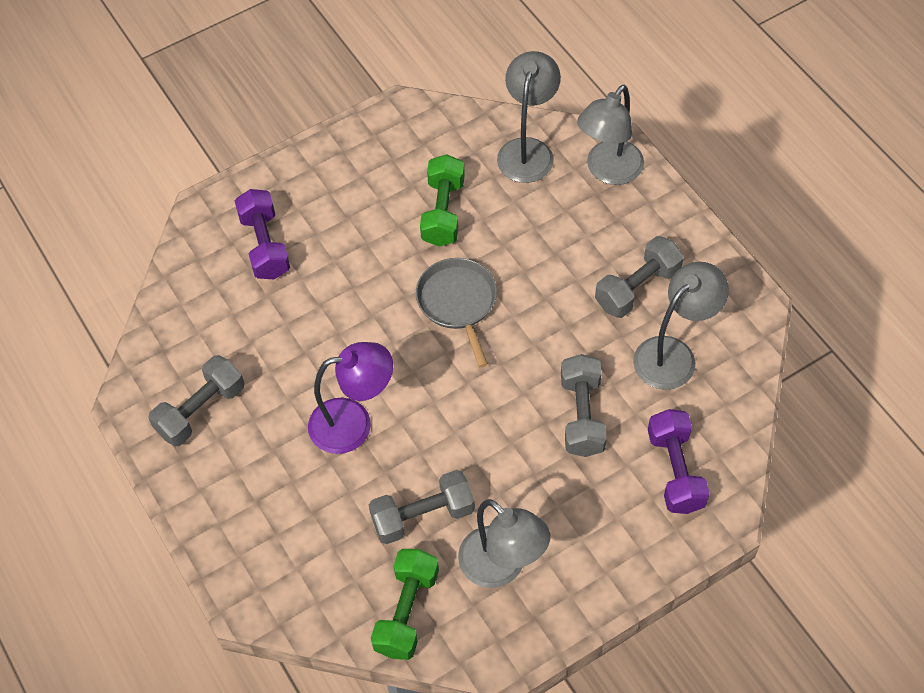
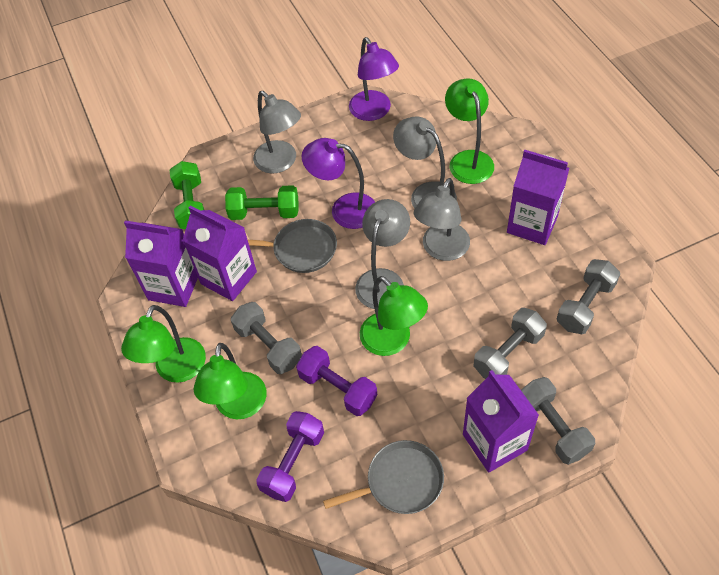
green lamp: none = 0 -> [121,305,206,383] [193,343,267,419] [360,276,428,356] [445,78,494,184] = 4
grey pan: [416,258,497,367] = 1 -> [248,219,337,273] [323,440,444,514] = 2
purple carton: none = 0 -> [124,220,198,307] [183,206,257,301] [463,370,539,473] [507,150,569,245] = 4
purple lamp: [308,342,393,454] = 1 -> [302,138,375,229] [349,37,399,121] = 2

